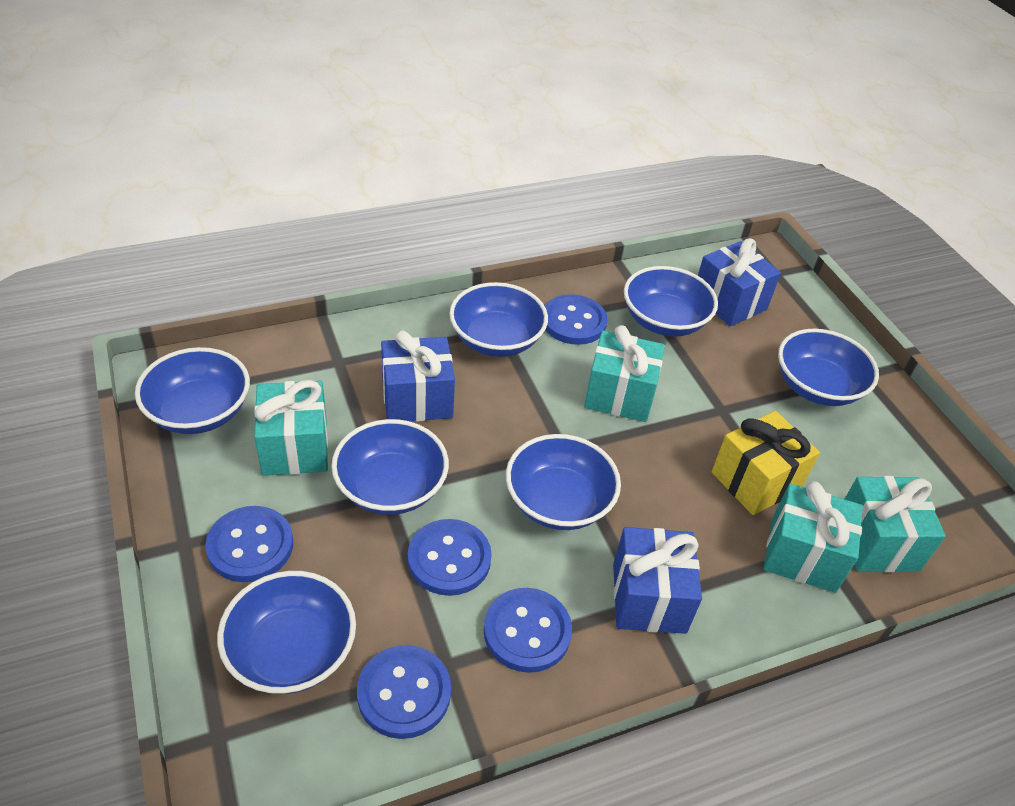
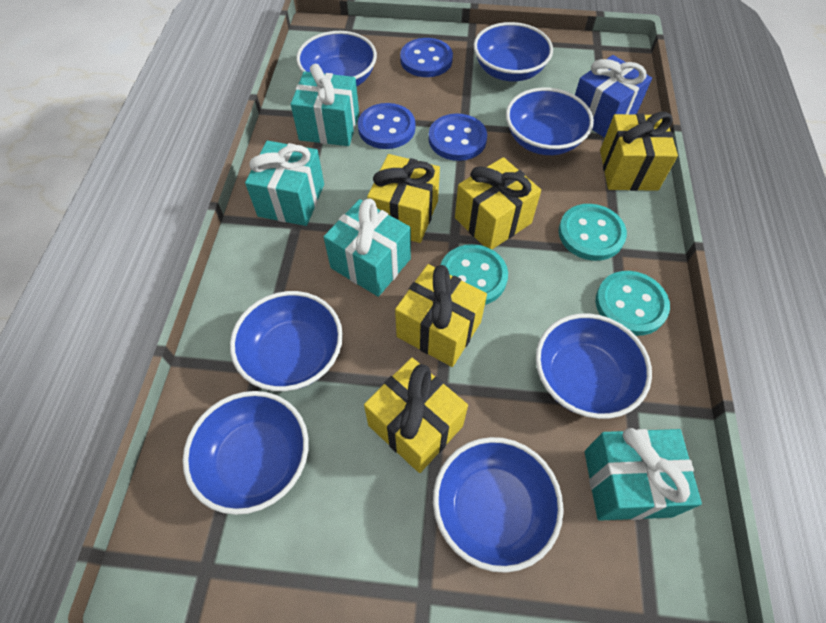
blue button: [205,506,293,582] [357,645,451,739] [408,519,492,596] [483,588,572,673] [545,294,608,345] = 5 -> [358,103,415,149] [400,38,453,77] [429,113,487,161] = 3
blue gift: [381,330,455,421] [613,527,702,634] [698,238,781,326] = 3 -> [575,55,652,138] = 1
turquoise button: none = 0 -> [441,244,508,305] [559,204,627,261] [596,271,670,336] = 3
yellow gift: [712,411,820,515] = 1 -> [364,358,468,473] [367,154,440,243] [395,264,487,367] [455,157,541,249] [600,112,678,191] = 5

